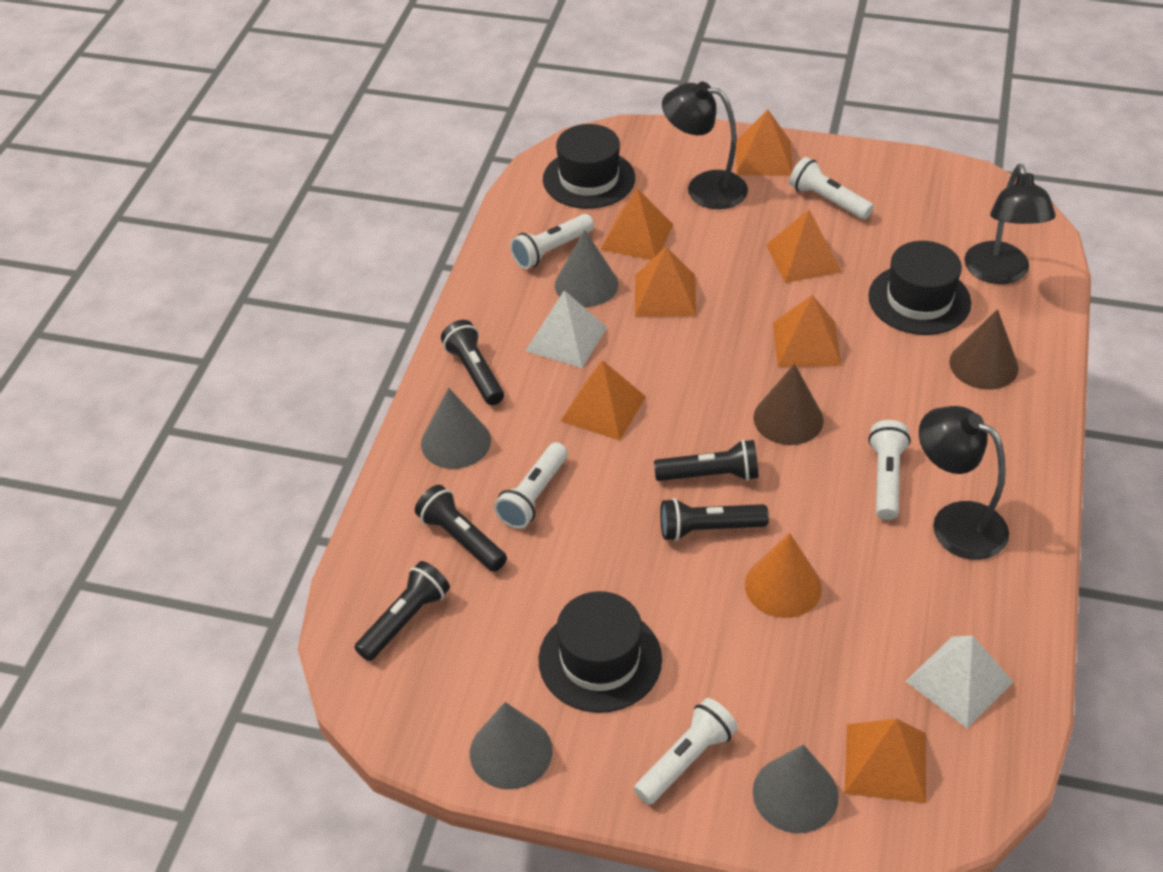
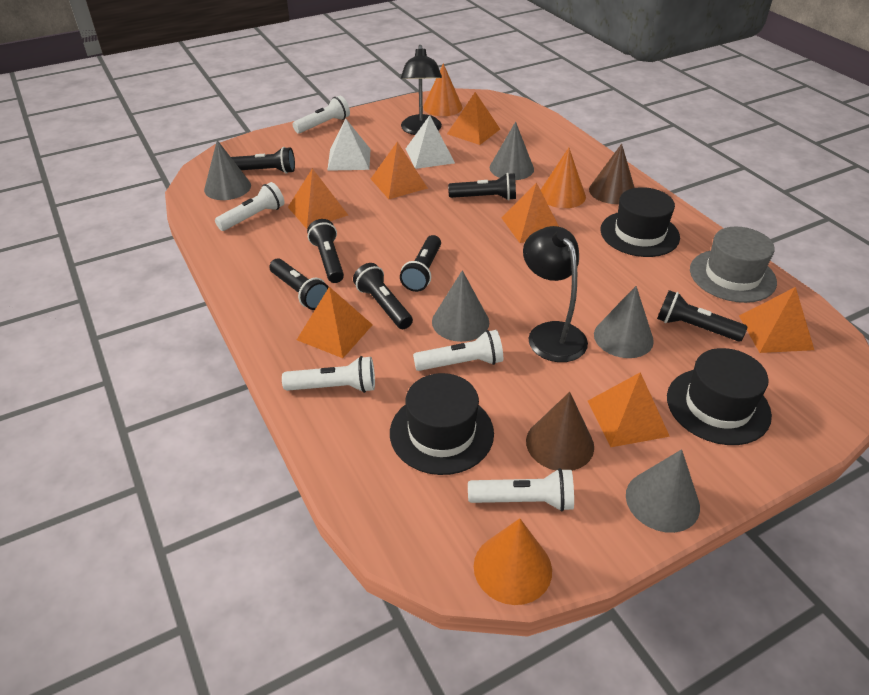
black flashlight: [354,561,450,661] [415,485,507,572] [441,320,504,405] [654,439,758,481] [660,498,769,541] = 5 -> [231,147,295,174] [269,258,329,310] [307,219,344,283] [353,263,413,329] [400,235,441,292] [448,173,516,200] [657,290,747,342] = 7
black lamp: [662,82,748,209] [919,406,1009,560] [964,164,1056,284] = 3 -> [401,45,442,135] [523,226,588,362] = 2
grey cone: [421,388,491,469] [470,702,553,789] [555,230,618,307] [753,745,838,833] = 4 -> [204,140,251,200] [432,270,489,342] [490,122,534,180] [594,286,654,358] [626,449,700,533] = 5
grey hat: none = 0 -> [690,227,777,303] = 1
orange cone: [745,533,822,618] = 1 -> [423,63,463,116] [474,518,552,605] [541,148,586,208] = 3

